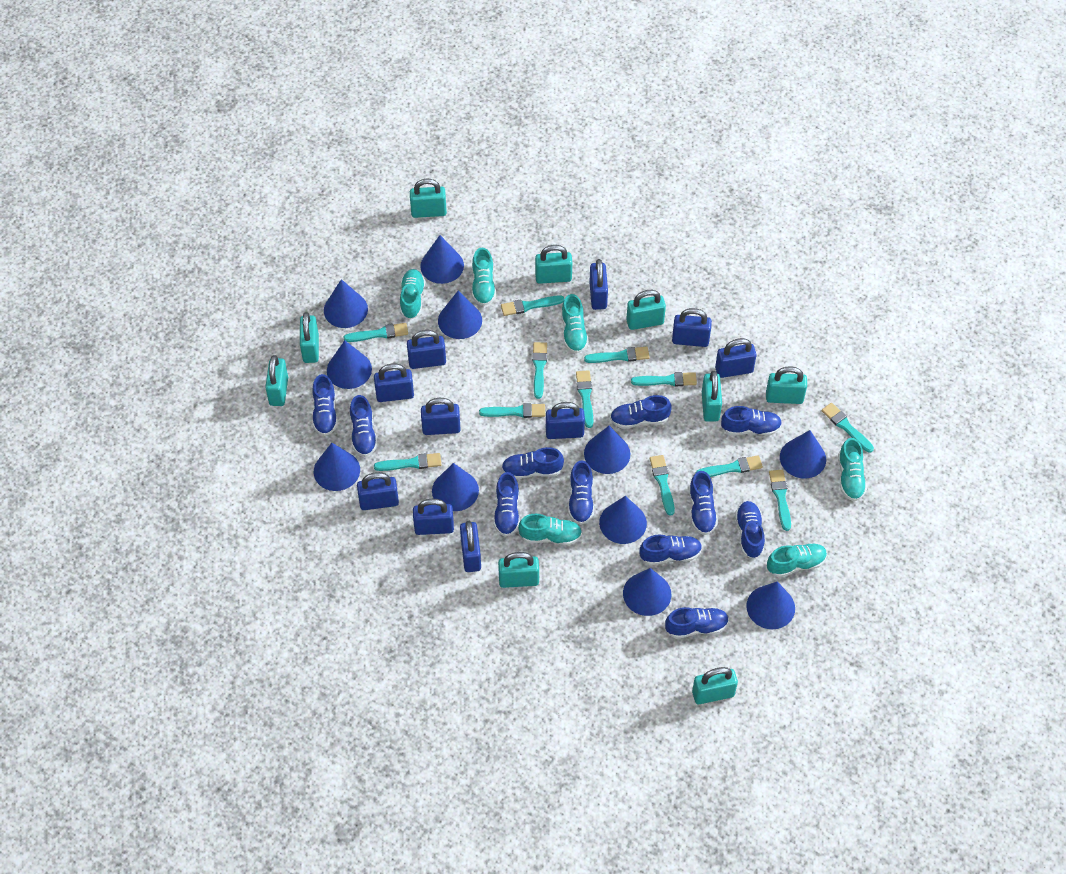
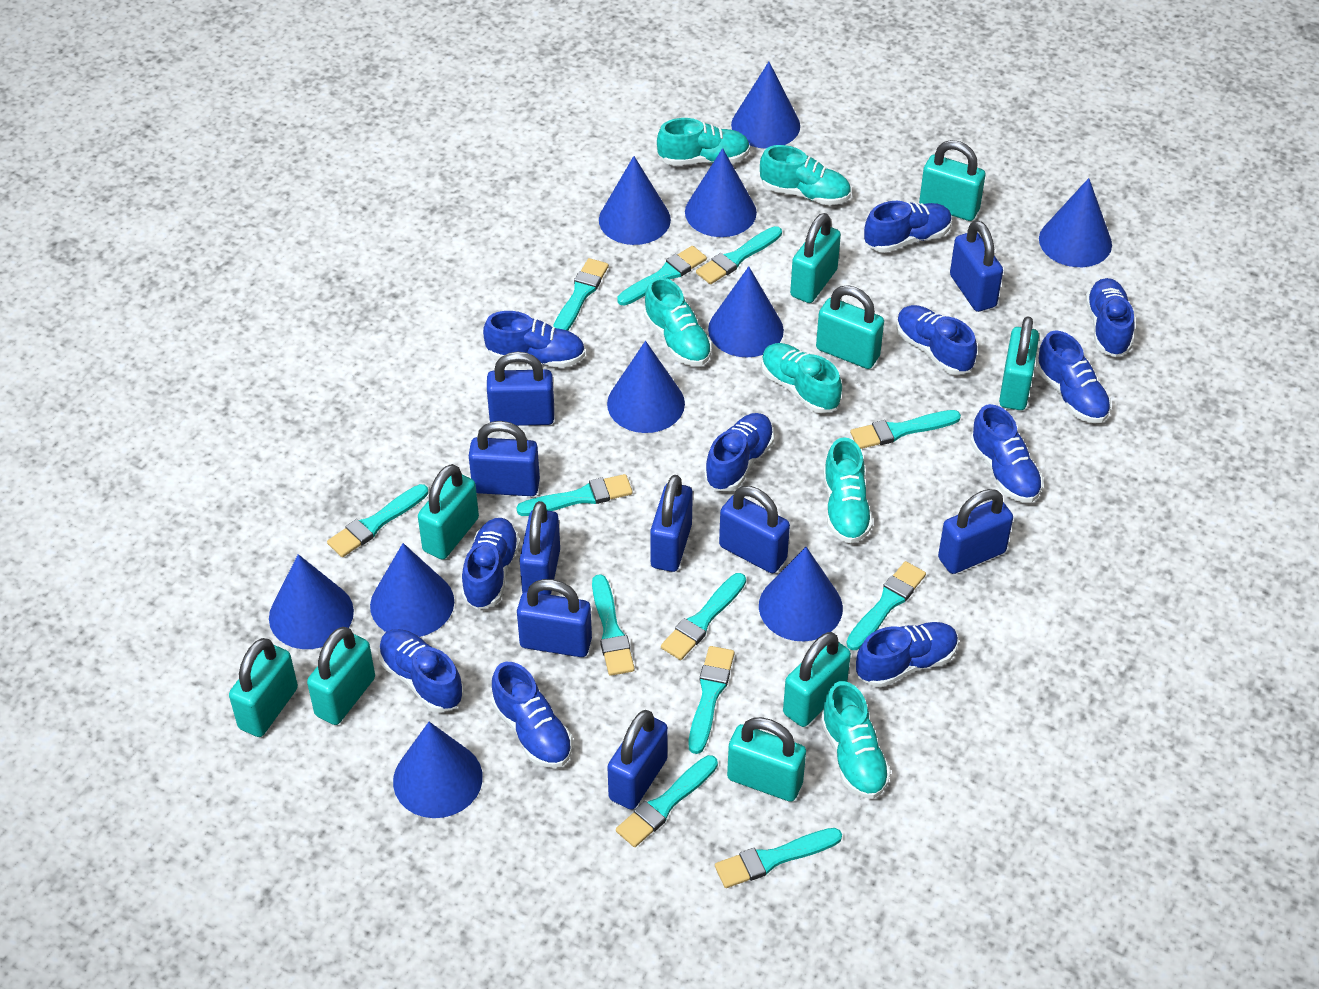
blue cone: [314,443,360,491] [324,279,368,328] [327,340,372,389] [420,235,464,284] [432,463,479,511] [438,290,482,339] [584,426,630,474] [599,496,647,544] [623,568,671,616] [746,582,795,629] [780,430,826,479] = 11 -> [269,554,354,649] [370,543,454,637] [393,722,483,818] [599,156,671,245] [607,341,685,433] [685,148,757,237] [708,266,784,358] [731,62,800,149] [759,547,843,641] [1039,178,1112,267] = 10
blue padlock: [357,472,399,510] [374,363,414,402] [407,330,446,369] [413,499,454,535] [421,398,461,435] [460,521,481,572] [546,402,585,439] [589,259,608,310] [672,308,712,347] [715,338,757,378] = 10 -> [469,421,540,496] [487,351,554,426] [517,579,592,657] [519,501,560,595] [607,710,668,810] [650,475,693,572] [719,486,790,573] [938,489,1013,574] [950,220,1003,312] = 9

